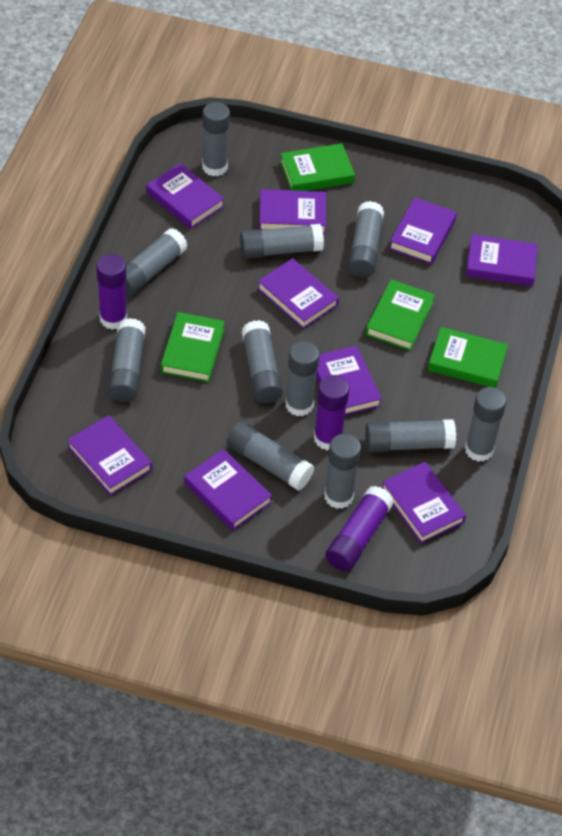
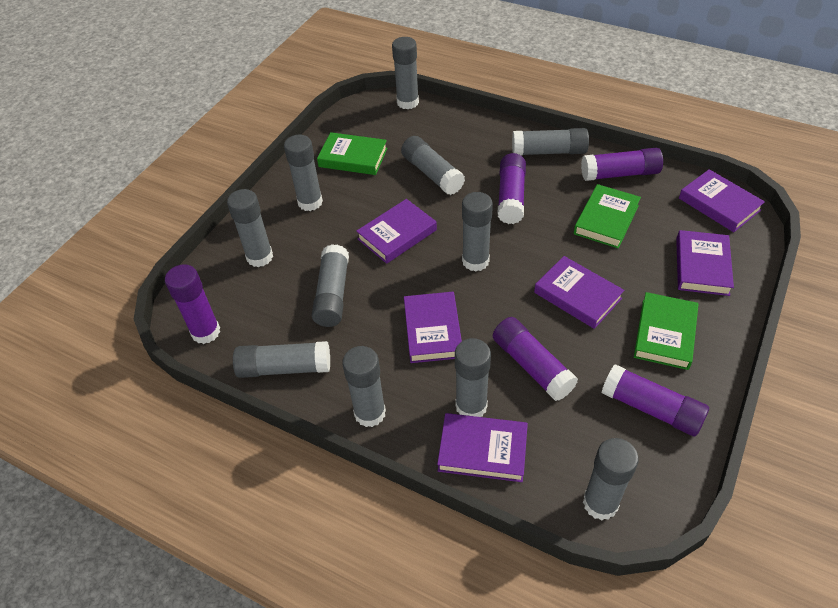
green book: [161,312,225,382] [280,143,355,191] [366,279,435,351] [428,327,508,388] = 4 -> [317,132,387,175] [574,184,641,249] [634,292,699,370] = 3
purple book: [67,415,152,496] [146,163,224,229] [184,449,272,531] [257,258,339,329] [259,189,326,234] [316,345,382,416] [382,462,466,544] [389,197,457,264] [466,234,538,286] = 9 -> [356,199,437,264] [404,292,462,363] [437,413,528,482] [534,256,624,329] [676,230,734,296] [679,169,765,232] = 6
purple glue stick: [96,254,127,330] [314,375,349,450] [325,486,394,571] = 3 -> [165,264,220,344] [493,317,578,401] [497,153,526,224] [581,148,663,181] [602,364,709,436] = 5

